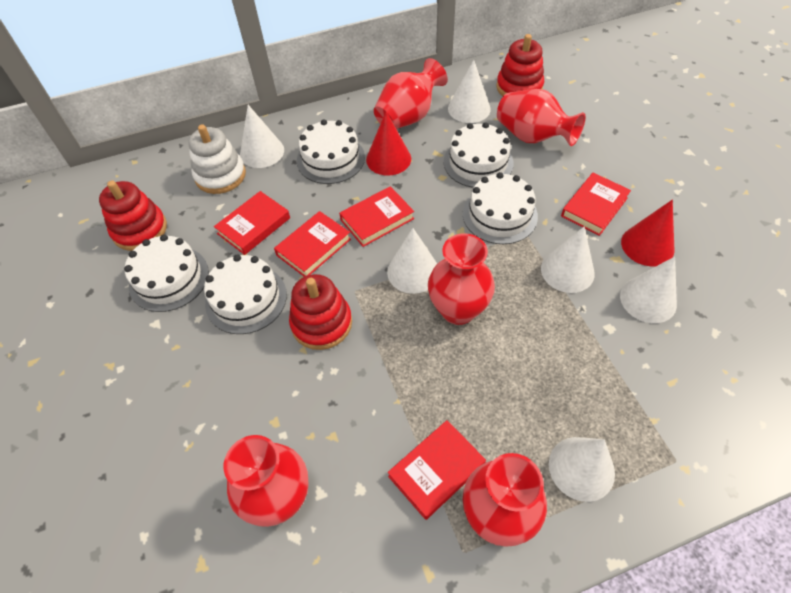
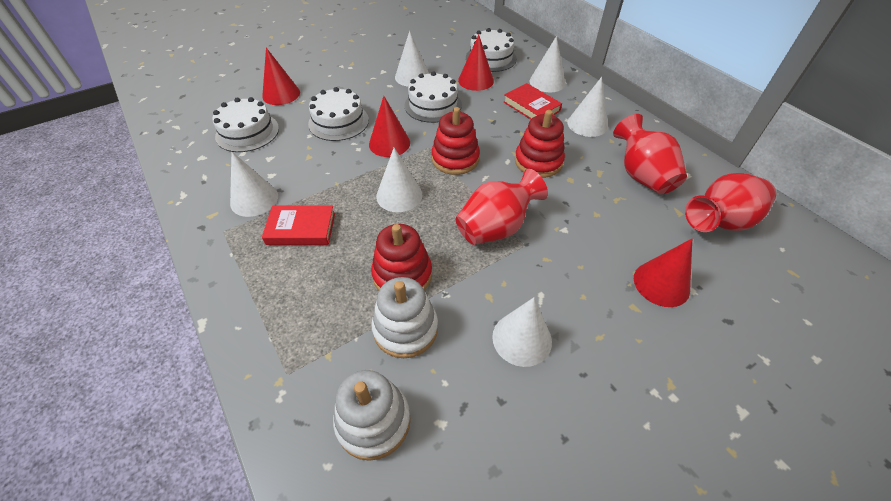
red book: [214,191,290,255] [274,211,351,277] [339,186,414,247] [388,420,486,520] [561,173,631,236] = 5 -> [262,205,335,245] [504,83,562,119] = 2
red cone: [366,111,411,176] [621,200,675,267] = 2 -> [262,48,300,105] [369,96,410,157] [458,35,494,91] [634,239,692,307] = 4
red vase: [224,435,309,527] [374,58,448,129] [428,233,495,325] [463,453,547,547] [497,89,585,146] = 5 -> [455,169,548,245] [613,114,687,194] [685,173,776,232] = 3
white cake: [124,235,209,312] [204,254,287,334] [297,119,365,184] [444,122,514,188] [463,172,538,244] = 5 -> [212,97,279,152] [308,87,369,141] [404,71,462,123] [466,28,517,72] = 4
white stacking toy: [188,124,246,194] = 1 -> [333,370,411,461] [371,277,438,358] = 2

